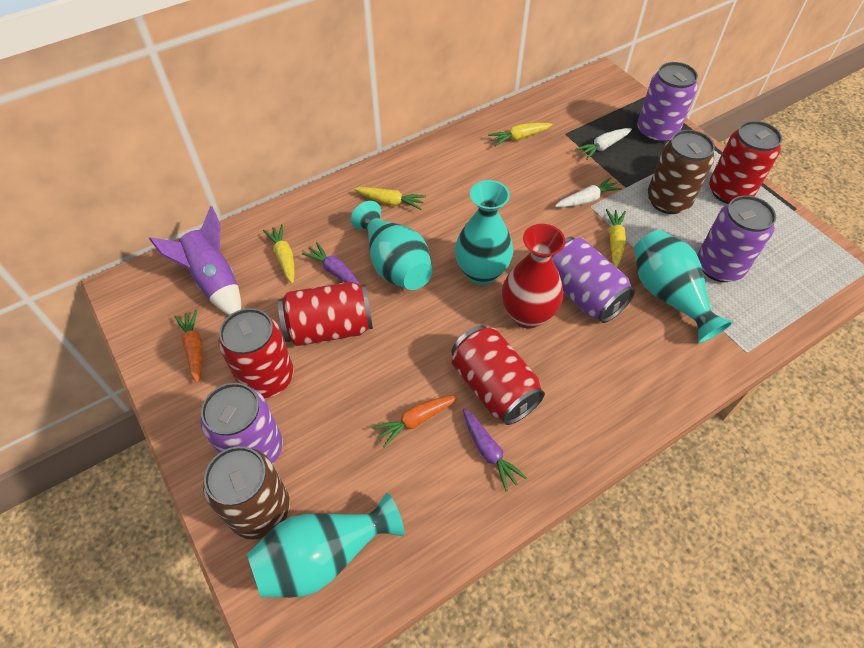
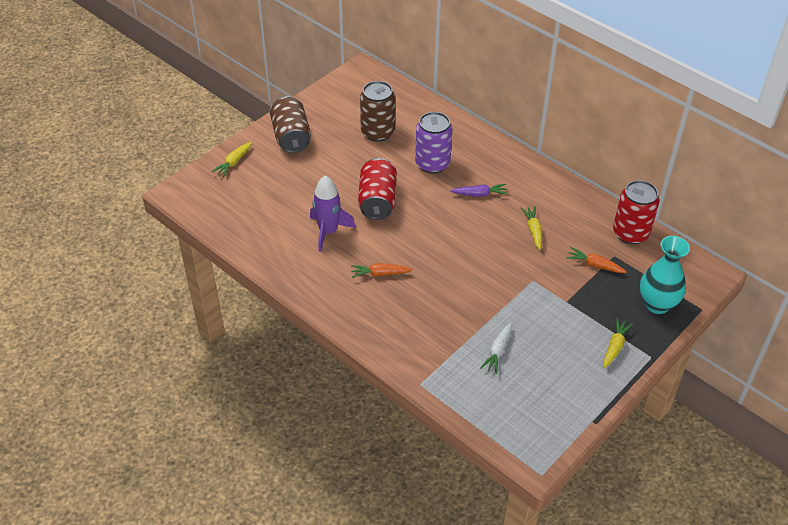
purple can: [200,383,283,464] [551,237,635,323] [637,62,698,143] [697,195,776,282] = 4 -> [415,112,452,174] = 1
purple carrot: [302,242,360,284] [463,408,527,491] = 2 -> [450,184,508,197] = 1
red can: [218,308,294,398] [278,282,373,346] [451,325,545,425] [709,121,782,204] = 4 -> [358,158,397,220] [613,180,660,244] = 2
red vase: [502,224,565,329] = 1 -> none = 0
turquoise vase: [247,493,404,598] [351,201,432,290] [455,180,513,285] [634,230,733,343] = 4 -> [640,236,690,314] = 1
white carrot: [555,177,622,207] [575,128,632,160] = 2 -> [480,323,511,374] = 1
yellow carrot: [263,224,295,284] [354,187,426,210] [488,123,553,146] [606,209,626,267] = 4 -> [212,142,252,177] [521,206,542,250] [604,318,633,368] = 3

